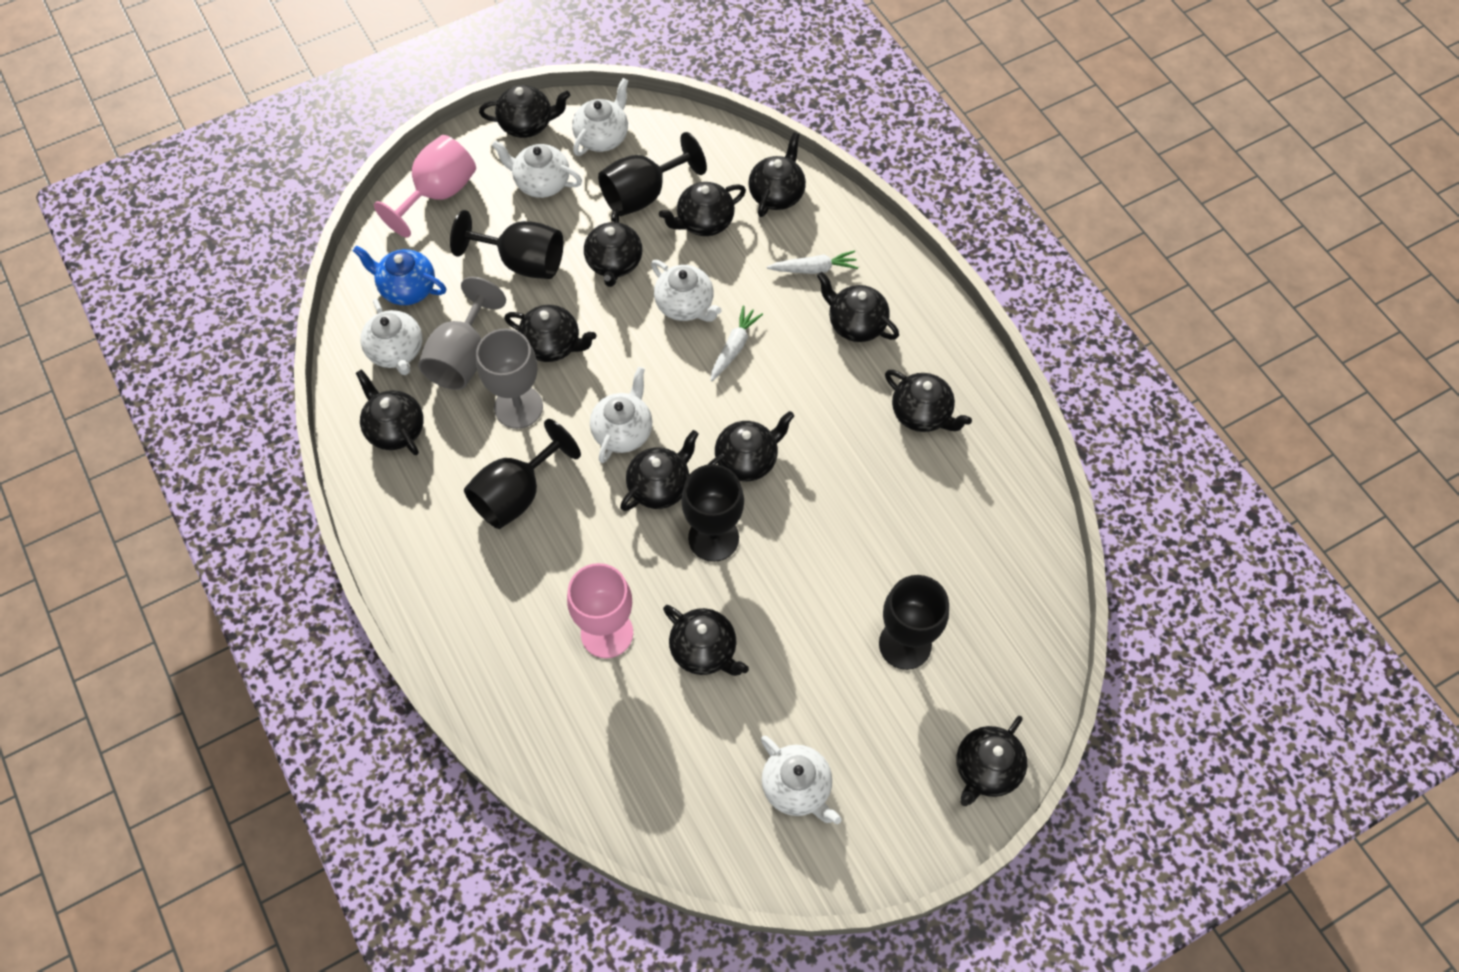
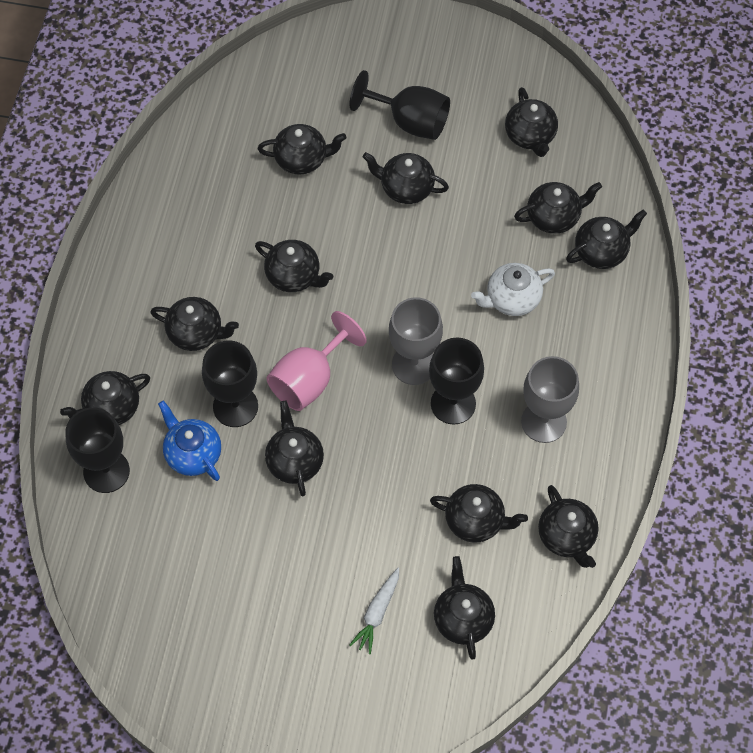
black goblet: [450,210,563,279] [464,419,581,529] [598,132,707,216] [681,464,744,562] [879,575,949,670] = 5 -> [65,407,130,493] [202,340,258,427] [349,70,450,140] [429,338,484,425] = 4
pink goblet: [374,135,476,238] [567,563,633,658] = 2 -> [267,311,367,411] = 1
white carrot: [710,306,763,381] [767,250,858,274] = 2 -> [349,568,399,654] = 1
white teapot: [361,298,422,375] [491,140,582,198] [572,78,628,156] [590,367,653,463] [651,260,722,322] [761,736,841,824] = 6 -> [471,263,555,316] = 1

